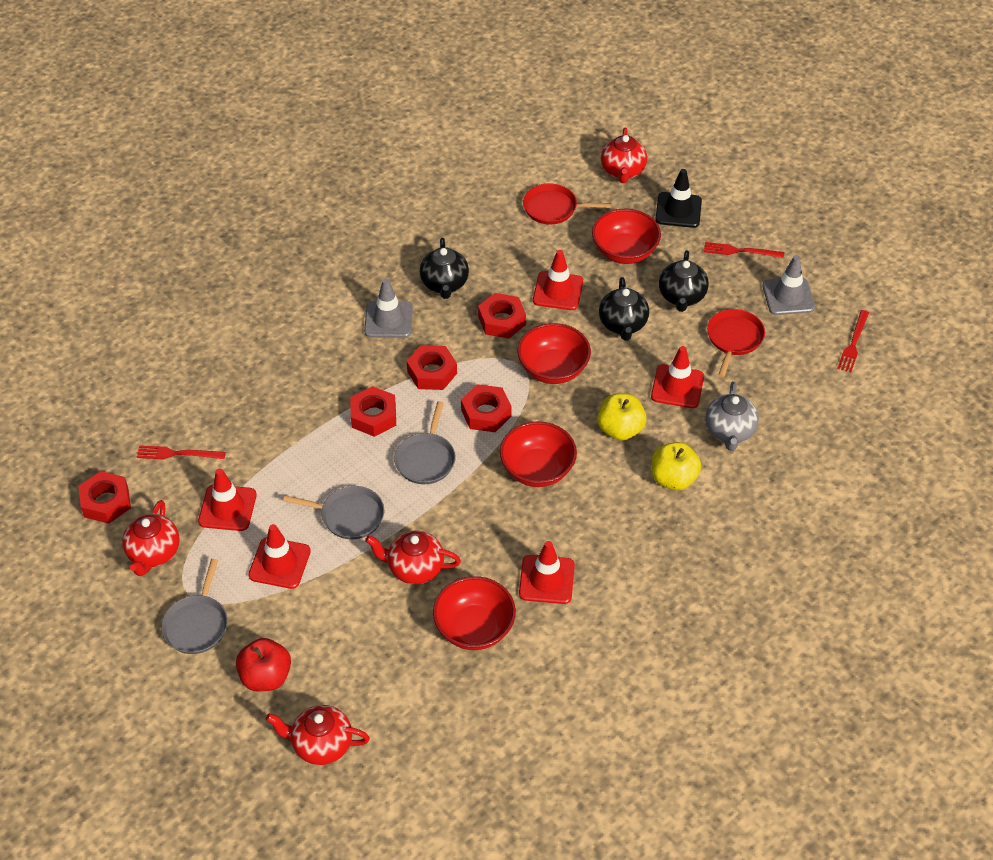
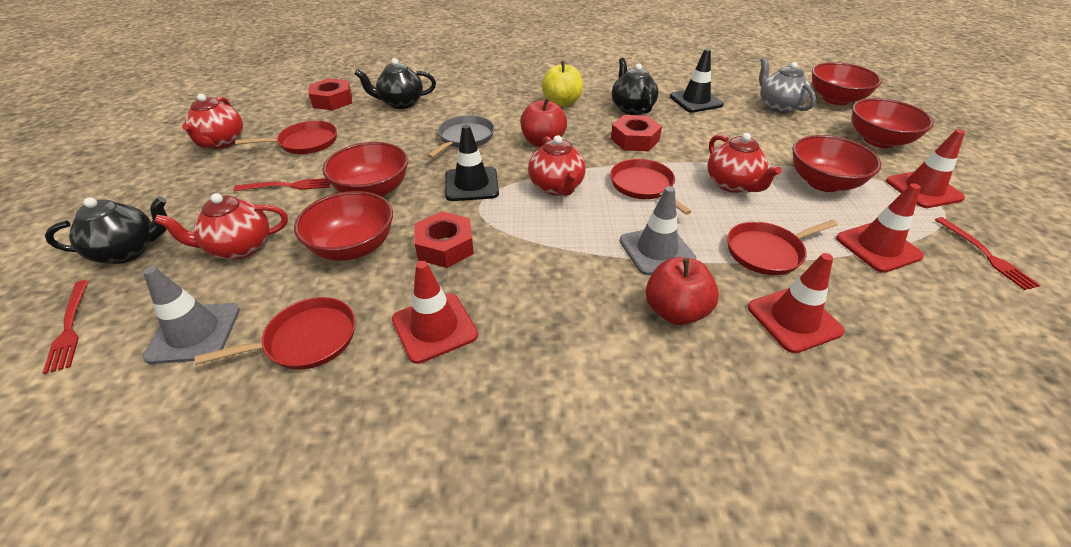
black traffic cone: [655,169,702,228] = 1 -> [445,125,499,201] [670,49,724,112] = 2
grey pan: [161,559,228,654] [283,486,384,540] [394,401,456,484] = 3 -> [427,115,495,158] = 1
red apple: [236,638,291,692] = 1 -> [520,98,567,147] [646,257,719,325] = 2
red bowl: [433,576,516,650] [500,421,577,487] [518,323,591,384] [592,209,661,264] = 4 -> [294,191,393,261] [323,142,408,197] [792,135,881,192] [812,62,882,105] [852,98,934,148] = 5
red nut: [78,471,131,524] [351,386,396,437] [407,345,457,390] [461,384,512,432] [478,293,526,339] = 5 -> [308,78,352,110] [415,211,474,268] [611,115,662,151] = 3
red pan: [523,184,611,224] [707,309,765,377] = 2 -> [194,297,356,370] [235,121,337,154] [610,159,692,215] [727,220,838,275] = 4
red traffic cone: [198,469,257,531] [248,524,311,589] [519,541,575,604] [533,250,583,310] [651,346,704,408] = 5 -> [392,261,478,364] [748,253,845,353] [836,183,924,273] [886,129,965,208] = 4
yellow apple: [597,393,646,441] [651,442,701,490] = 2 -> [541,61,583,107] = 1

